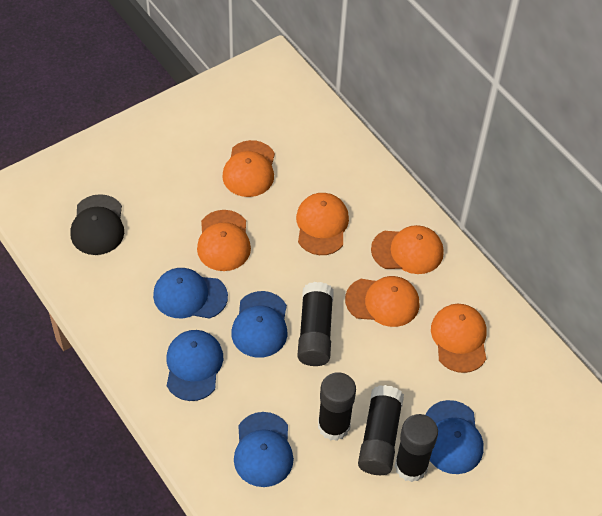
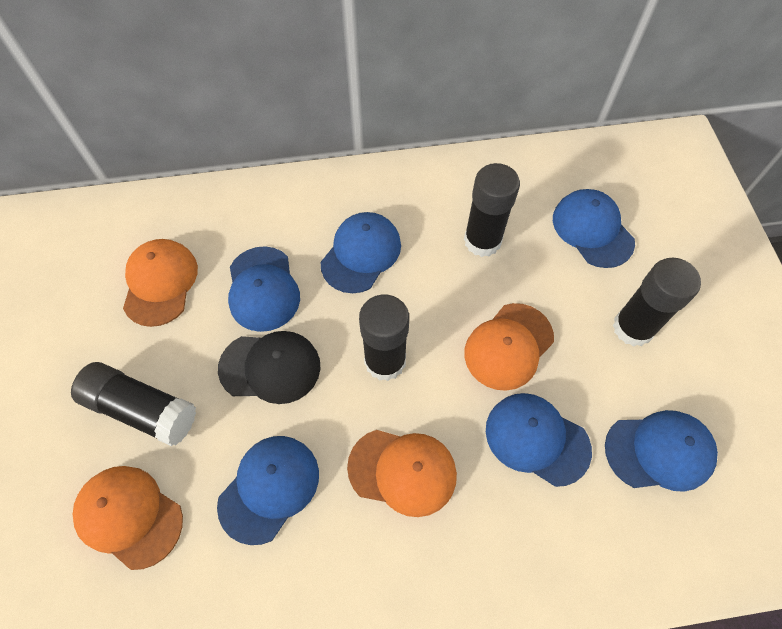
blue cap: [153,268,228,319] [166,330,223,401] [231,291,287,358] [234,412,294,487] [425,400,483,474] = 5 -> [217,436,319,545] [228,246,300,332] [321,212,401,293] [486,393,592,487] [553,189,635,268] [605,410,718,492] = 6
orange cap: [197,210,251,271] [222,140,275,197] [296,193,349,255] [345,276,420,327] [371,225,444,274] [431,304,486,373] = 6 -> [73,466,183,570] [123,239,198,327] [347,430,457,517] [464,303,554,391] = 4

